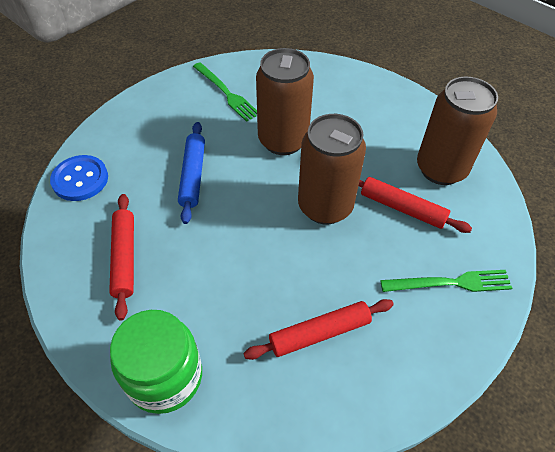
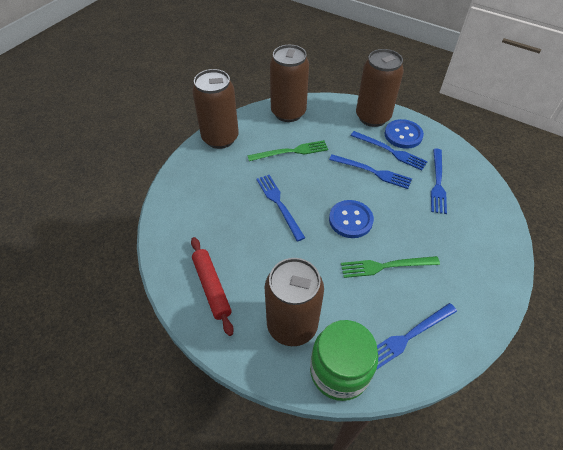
blue button: [50,155,108,201] = 1 -> [329,200,374,238] [385,119,424,149] = 2
blue fork: none = 0 -> [256,175,305,241] [329,154,412,189] [350,131,428,171] [376,303,457,370] [431,149,447,214] = 5
blue rolling pin: [178,122,205,224] = 1 -> none = 0
brown can: [256,48,314,155] [298,114,366,224] [417,77,498,185] = 3 -> [192,69,239,149] [265,258,324,346] [270,45,309,122] [356,49,404,127] = 4
red rolling pin: [109,194,134,321] [243,299,394,360] [359,177,472,233] = 3 -> [191,237,234,336] = 1

